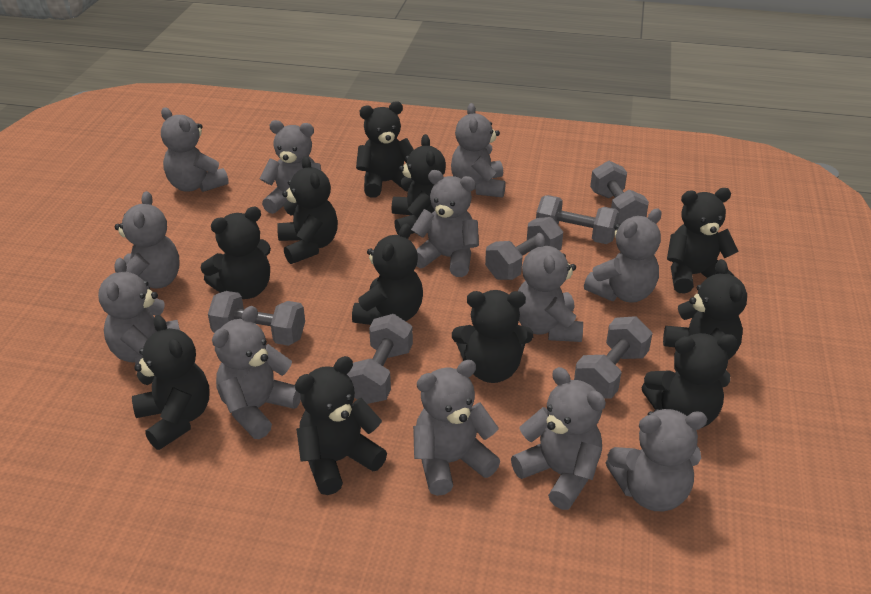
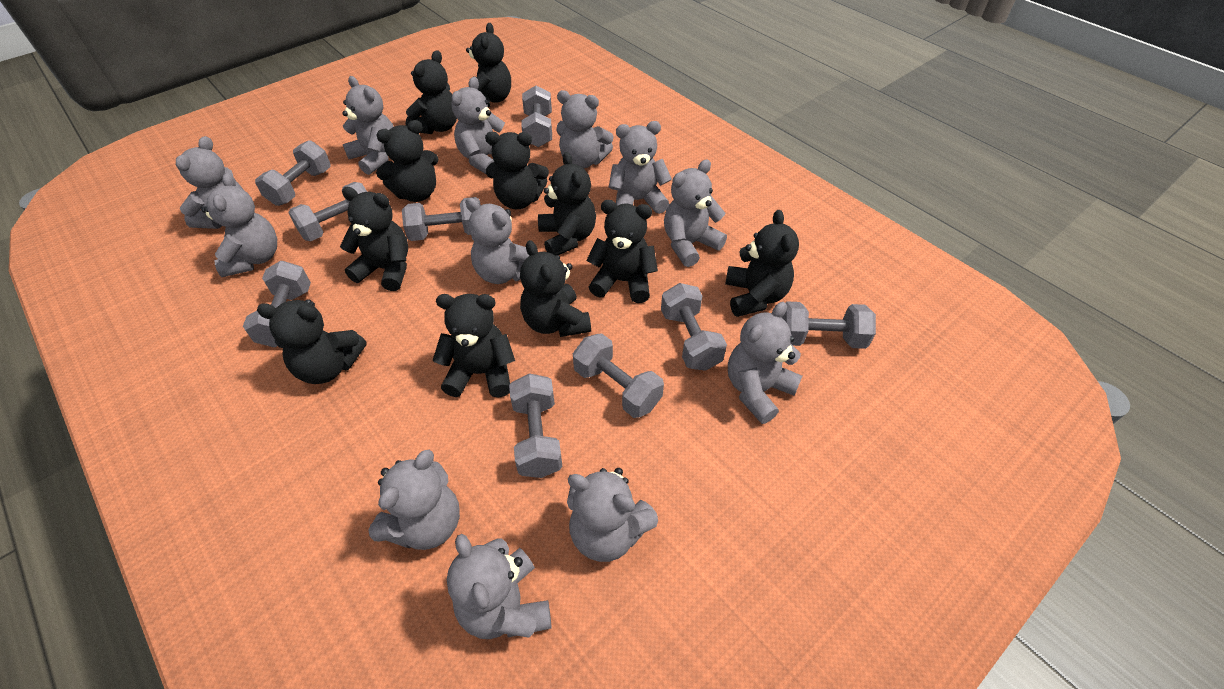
grey dumbbell: [208,291,305,346] [347,314,413,404] [485,217,563,280] [536,195,619,244] [574,316,653,399] [590,161,649,225] = 6 -> [243,261,311,348] [255,140,331,206] [288,182,367,241] [402,197,481,241] [509,373,563,478] [521,85,552,147] [573,333,664,418] [661,283,727,371] [781,301,876,349] = 9

